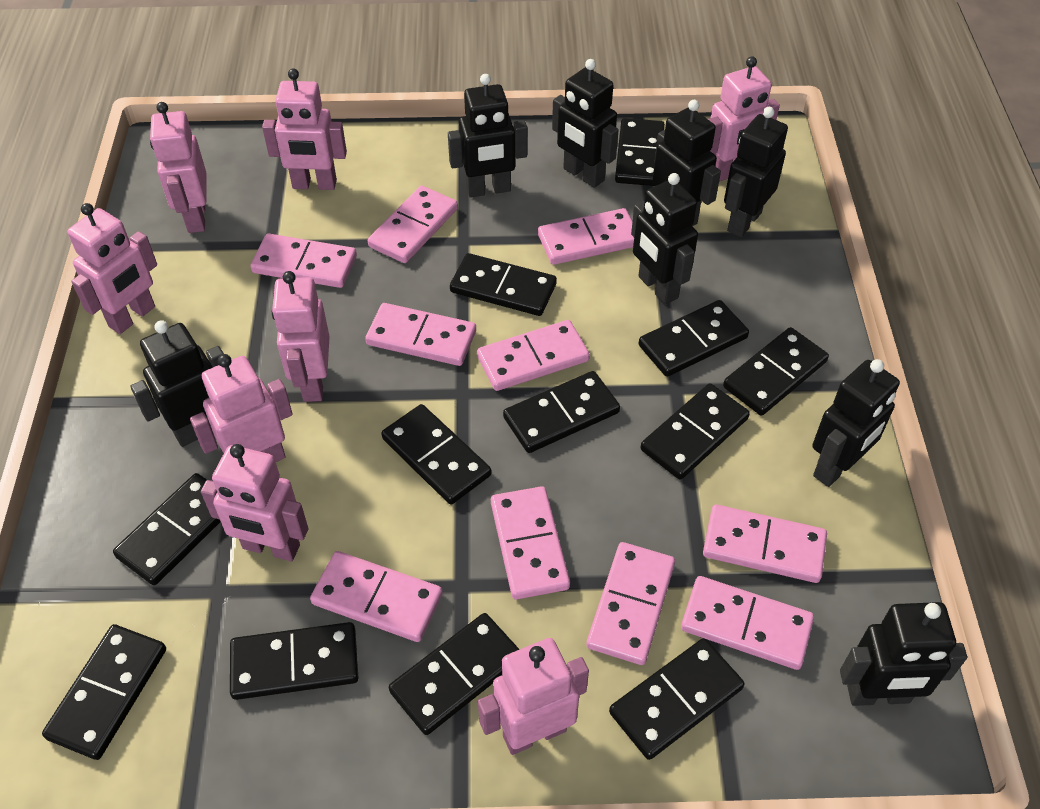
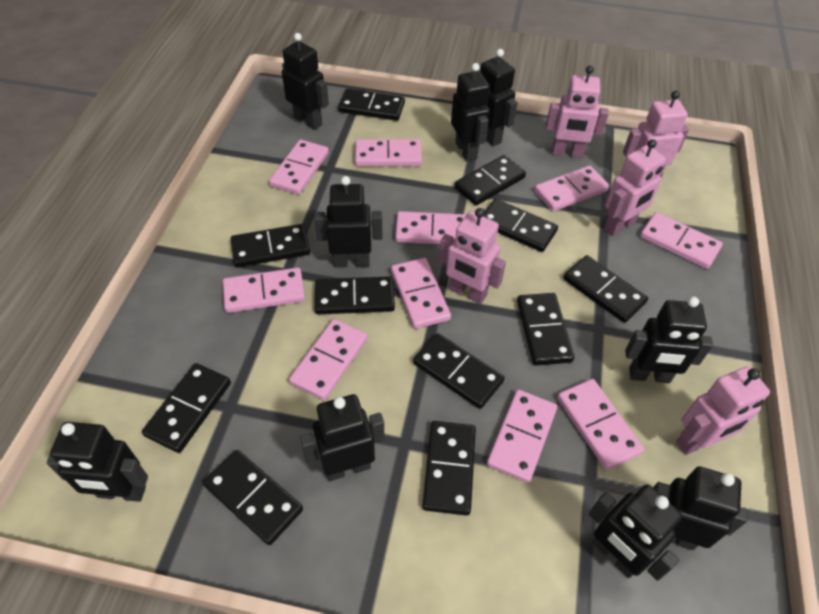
black domino: [42,624,166,760] [113,473,221,585] [230,622,359,700] [381,404,491,504] [389,613,520,735] [450,253,557,316] [503,371,620,453] [609,638,744,760] [615,118,665,186] [639,300,749,377] [641,383,750,480] [723,327,829,416] = 12 -> [142,363,231,453] [203,450,303,545] [231,224,310,267] [315,276,395,314] [338,88,405,121] [413,333,504,409] [422,421,476,516] [454,155,526,205] [484,199,558,252] [517,293,574,366] [563,255,648,323] = 11
black robot: [130,320,224,447] [448,74,527,198] [552,59,619,188] [631,173,698,304] [653,100,721,226] [724,107,788,237] [812,359,900,487] [840,602,967,706] = 8 -> [47,422,148,502] [282,33,329,130] [300,394,384,481] [315,176,382,268] [451,63,490,161] [480,49,518,146] [589,484,683,581] [625,297,713,383] [653,466,748,550] = 9
pink robot: [67,203,157,334] [150,102,207,233] [190,354,293,462] [201,444,308,561] [262,69,347,190] [272,271,330,402] [478,638,589,755] [708,56,780,182] = 8 -> [439,208,506,304] [546,66,609,158] [604,139,666,236] [623,91,689,171] [676,366,770,455] = 5

